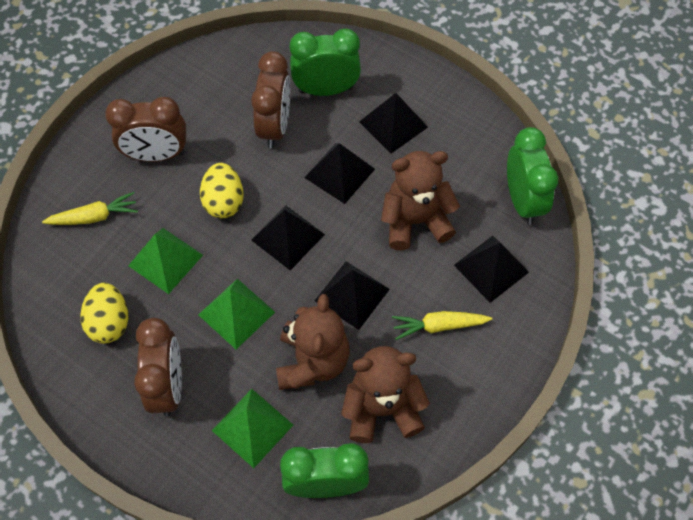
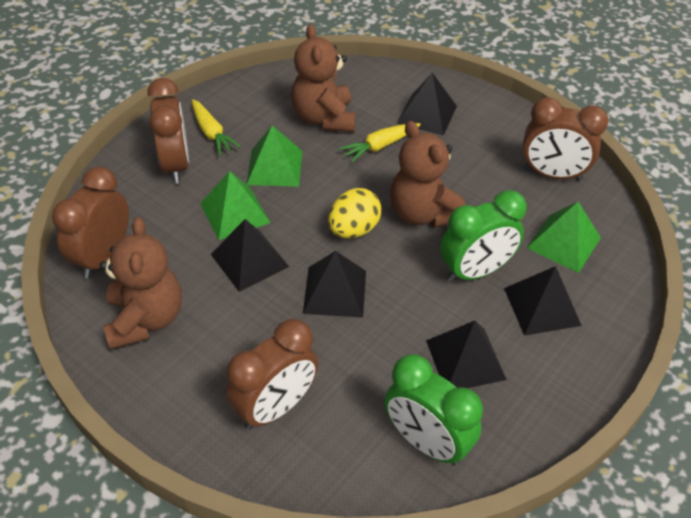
brown clock: [105,97,186,162] [134,318,182,416] [251,51,291,148] = 3 -> [52,166,129,279] [147,78,189,183] [226,319,318,430] [522,97,609,181] = 4
green clock: [280,443,369,498] [290,29,361,96] [507,127,558,225] = 3 -> [384,354,483,465] [440,190,527,283] = 2
yellow egg: [81,283,128,344] [200,163,244,218] = 2 -> [328,188,382,238] = 1

